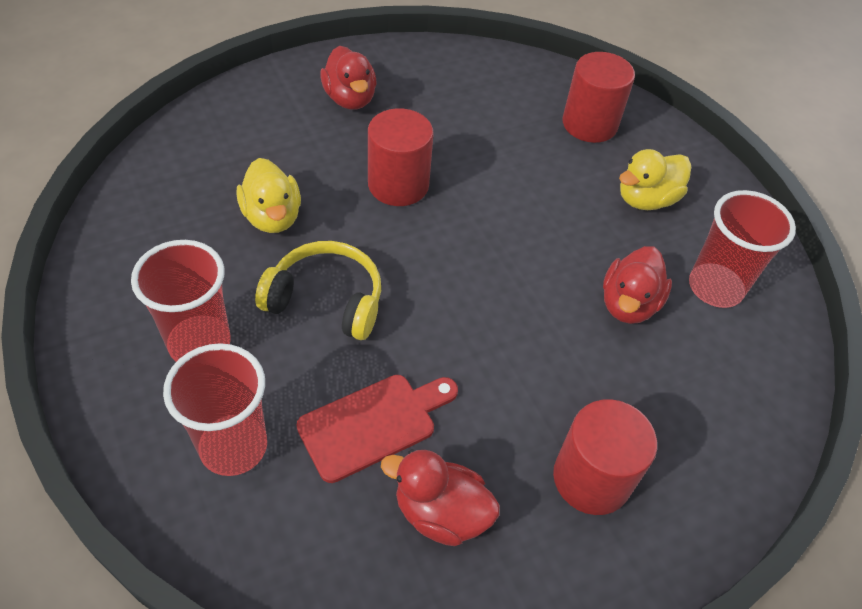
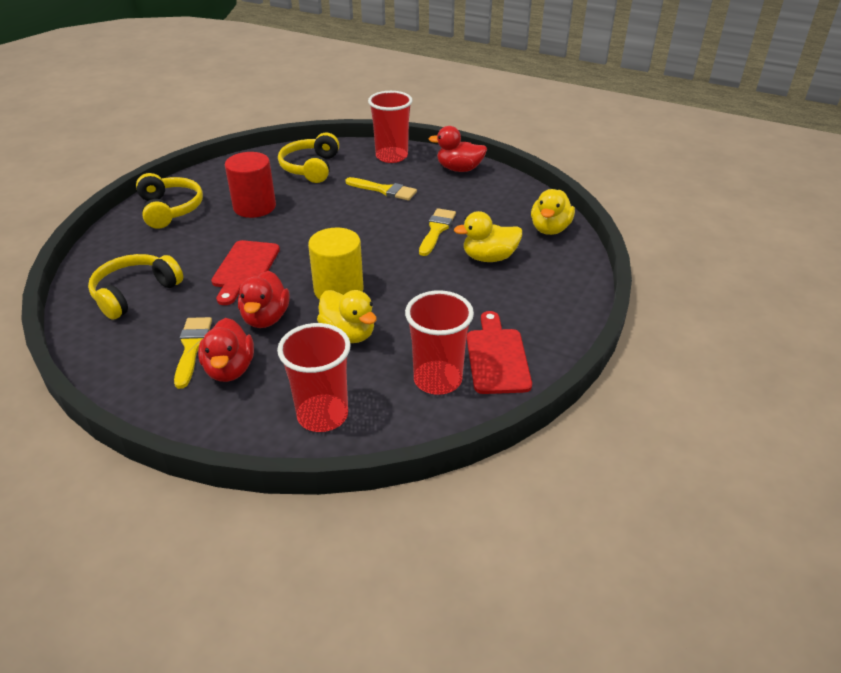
red cutting board: [297,375,458,483] = 1 -> [211,240,280,305] [467,311,532,394] = 2
red cylinder: [368,108,434,206] [553,399,657,515] [563,52,635,143] = 3 -> [225,152,276,218] = 1
yellow brush: none = 0 -> [174,317,212,389] [345,177,417,201] [419,208,456,256] = 3
yellow cylinder: none = 0 -> [308,227,364,300] = 1
yellow duck: [236,158,301,233] [619,149,691,210] = 2 -> [317,290,377,343] [454,211,522,262] [531,189,575,235] = 3
yellow headphones: [255,241,381,340] = 1 -> [88,254,183,320] [136,173,203,229] [278,132,339,183] = 3

